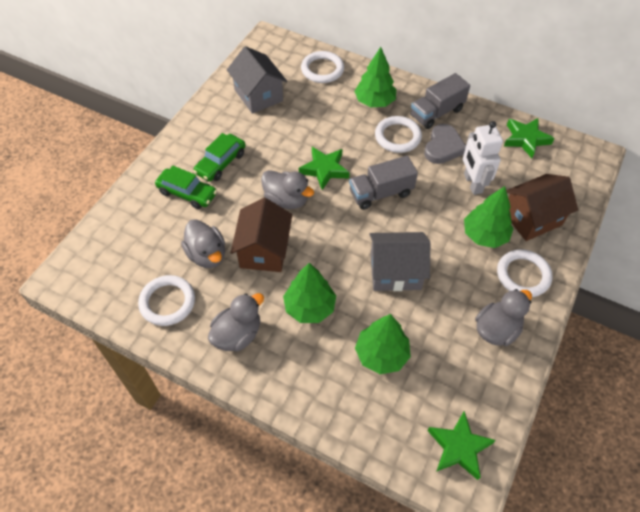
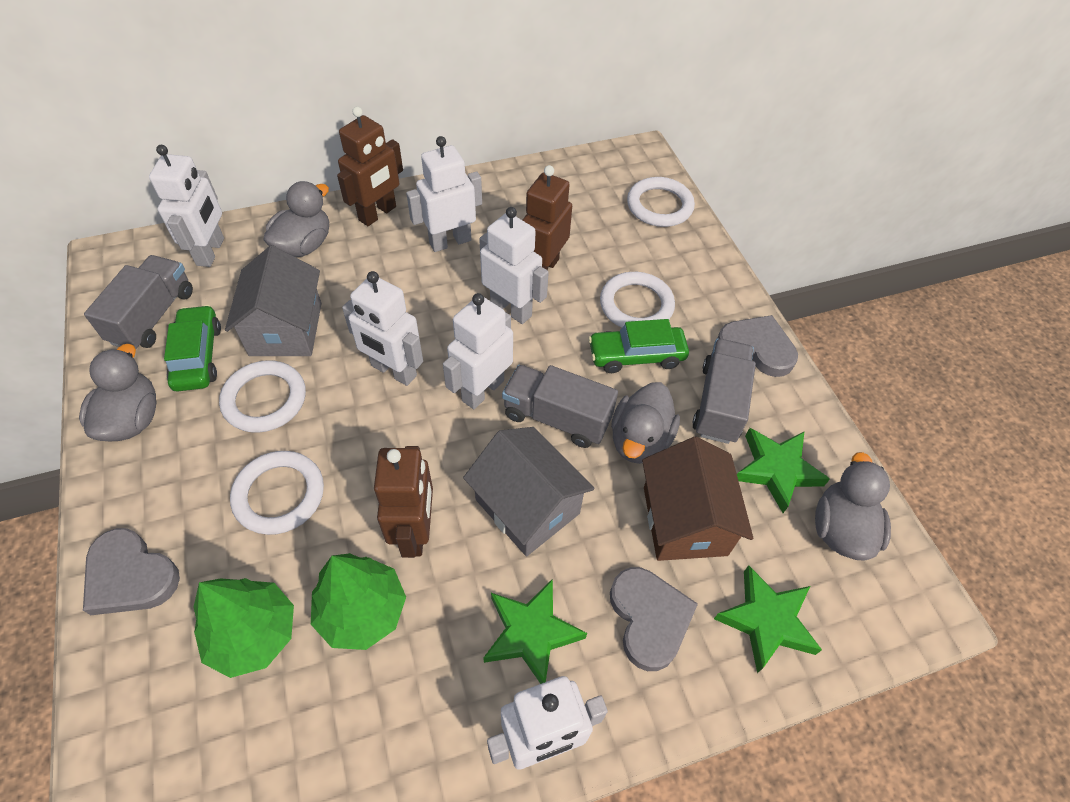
brown house: [231,198,292,272] [506,174,578,241] = 2 -> [642,437,753,561] = 1
brown robot: none = 0 -> [337,107,403,226] [374,446,433,558] [523,165,572,270] = 3
green tree: [283,263,336,323] [354,47,396,107] [355,314,411,374] [464,186,514,248] = 4 -> [193,578,294,678] [311,553,406,650] = 2
grey heart: [424,124,466,164] = 1 -> [83,528,180,615] [610,567,698,671] [717,315,798,377] = 3
grey truck: [349,156,418,210] [410,73,470,129] = 2 -> [84,255,193,349] [502,365,618,448] [692,339,756,444] = 3
white robot: [463,121,503,195] = 1 -> [149,145,224,267] [342,271,423,386] [406,136,482,252] [443,293,513,409] [479,207,549,324] [487,676,608,770] = 6

